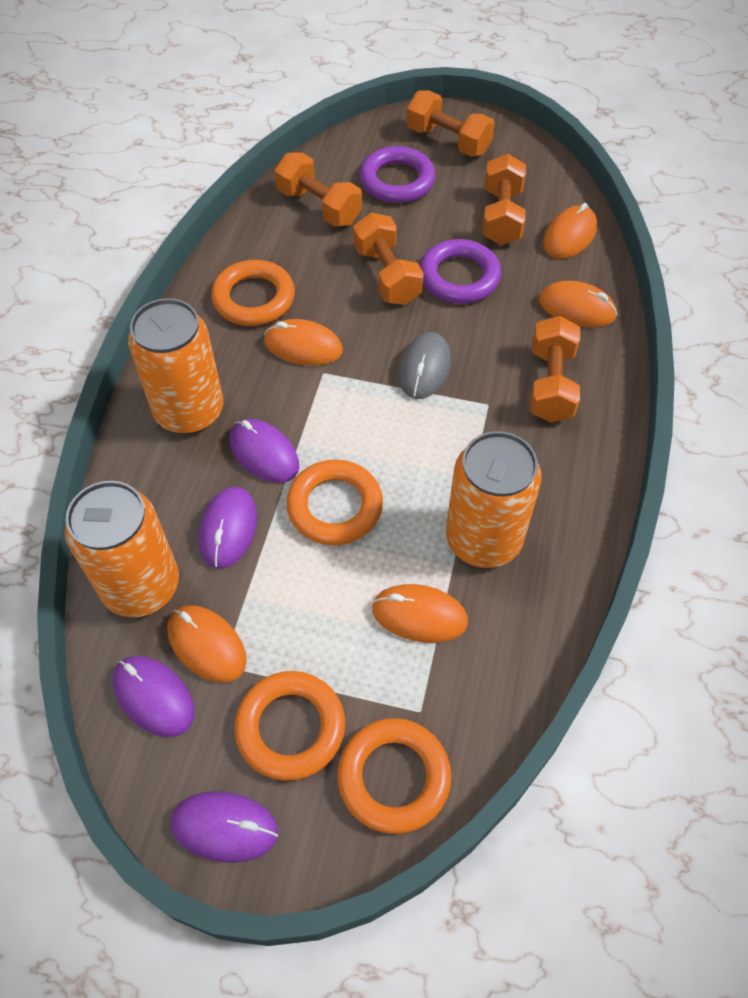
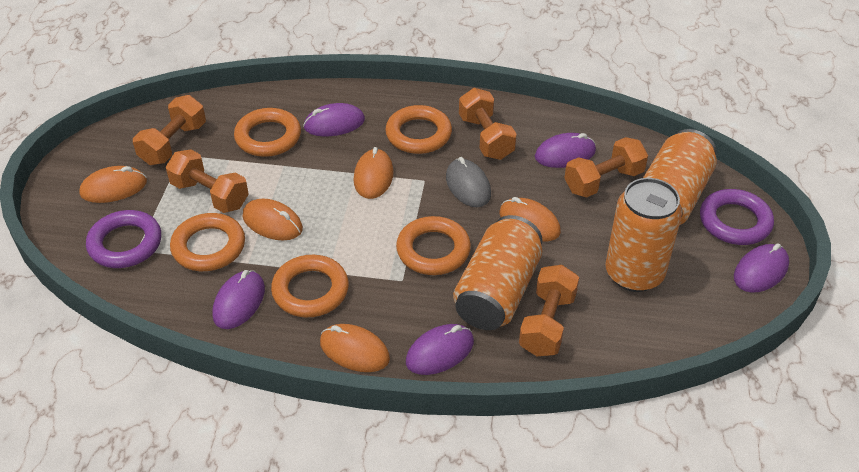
orange ring: [211,260,295,326] [234,671,345,781] [286,459,383,545] [337,718,451,834] = 4 -> [170,213,245,271] [234,108,301,157] [271,255,349,317] [385,105,452,154] [396,216,471,275] = 5
purple mouse: [113,656,195,737] [171,791,278,863] [199,487,257,569] [229,419,299,483] = 4 -> [212,270,265,329] [303,103,365,136] [406,324,474,375] [535,133,596,168] [734,243,789,293] = 5

